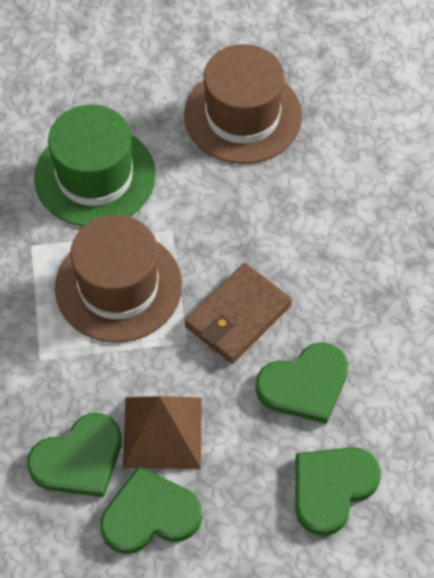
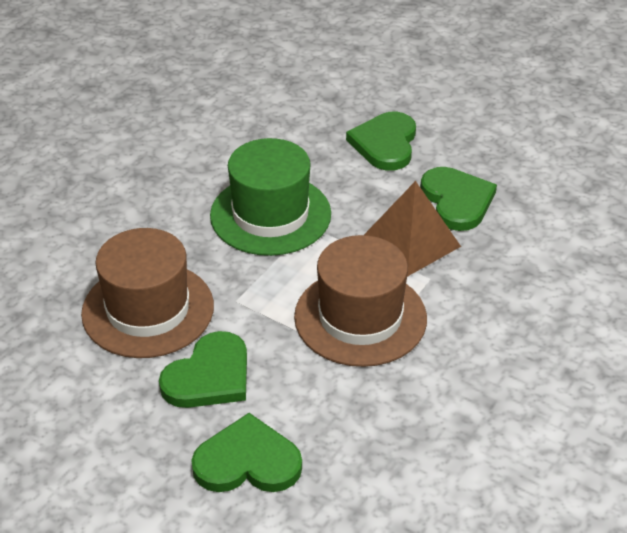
brown wallet: [185,263,292,364] = 1 -> none = 0

